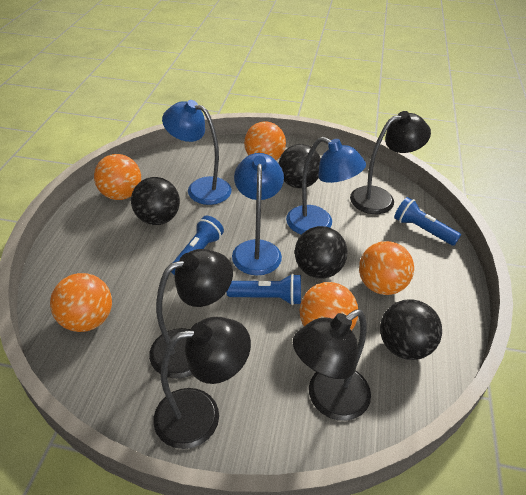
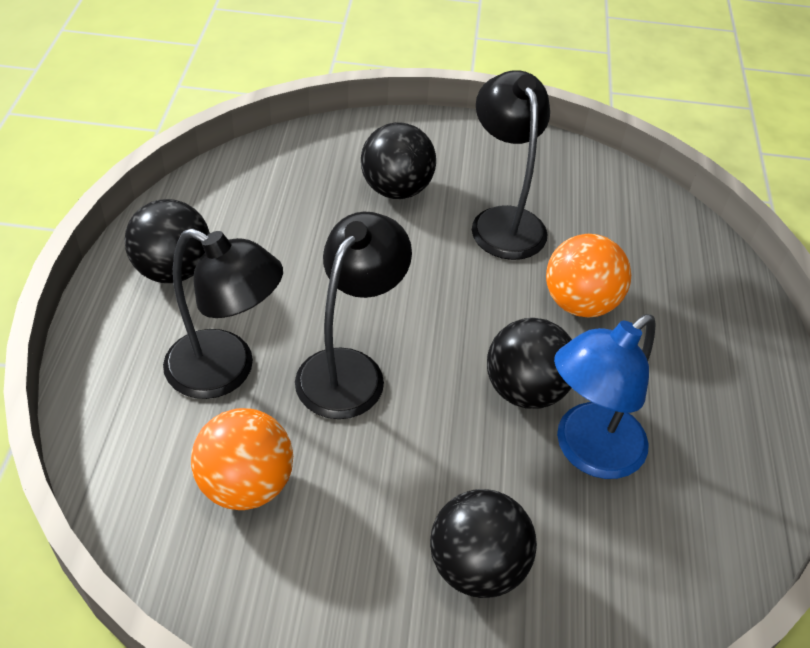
black lamp: [149,249,233,379] [153,317,251,449] [293,310,371,421] [350,111,431,214] = 4 -> [163,228,283,399] [295,212,412,419] [472,71,550,260] = 3
blue flashlight: [171,216,224,275] [226,274,301,305] [394,197,461,246] = 3 -> none = 0
blue lamp: [162,100,232,205] [232,153,284,275] [286,137,366,235] = 3 -> [554,314,656,479] = 1
orange ball: [50,273,112,332] [94,154,141,200] [244,121,286,160] [300,282,358,331] [359,241,414,295] = 5 -> [191,408,293,510] [546,234,631,317] = 2

